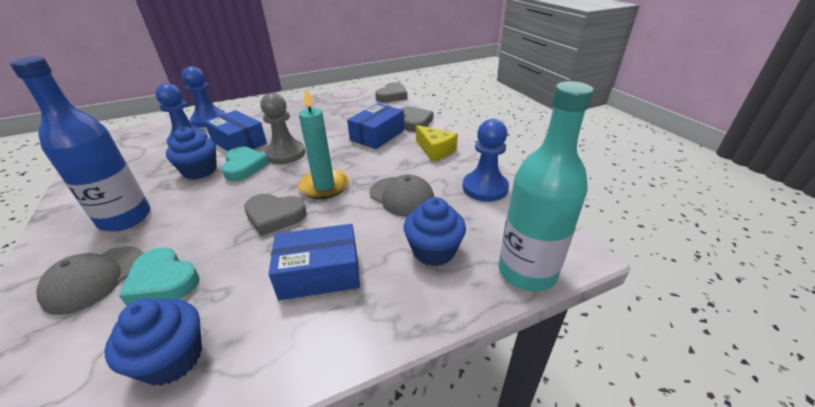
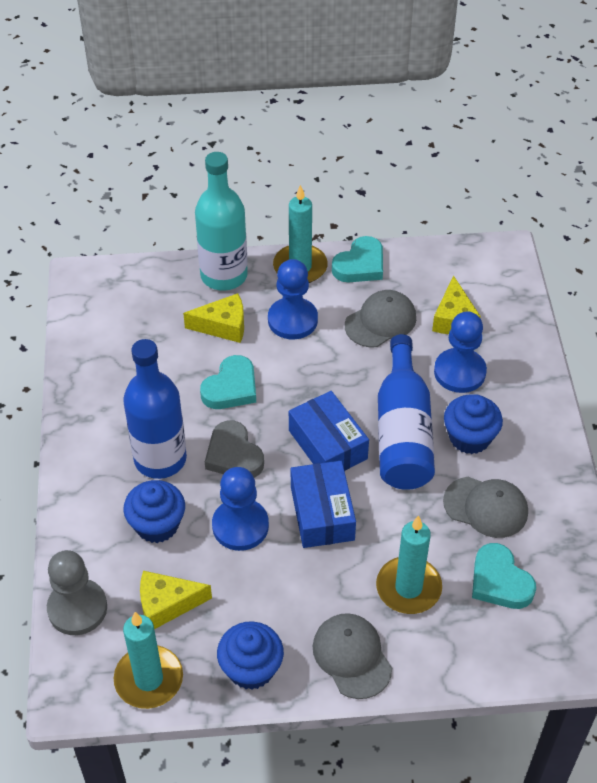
blue bottle: [10,56,150,231] = 1 -> [123,339,187,479] [378,334,435,490] = 2
blue box: [204,110,267,151] [269,224,360,300] [347,103,404,149] = 3 -> [289,391,369,471] [291,460,356,548] = 2
grey cap: [36,246,143,315] [369,174,434,217] = 2 -> [313,613,392,699] [345,290,416,347] [443,477,528,538] = 3
grey heart: [244,194,307,236] [375,82,407,103] [400,106,433,132] = 3 -> [205,420,264,478] = 1
turquoise candle: [298,88,349,199] = 1 -> [114,612,183,709] [273,185,328,283] [376,516,442,614] = 3
turquoise heart: [119,248,200,306] [222,147,269,181] = 2 -> [200,355,256,409] [332,236,383,282] [472,543,536,609] = 3
yellow cheese: [416,125,458,161] = 1 -> [140,571,212,629] [183,293,244,343] [432,275,481,334] = 3

